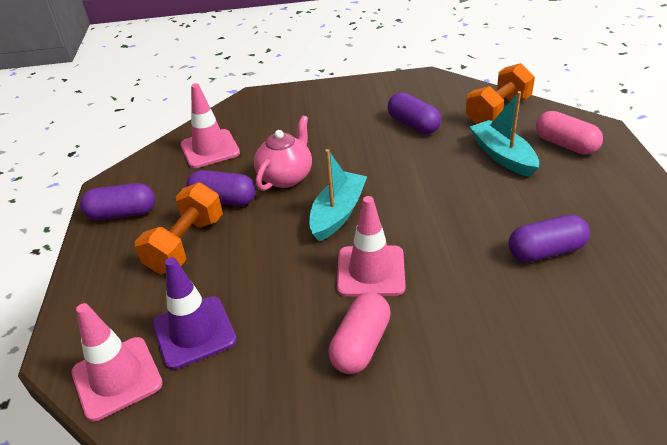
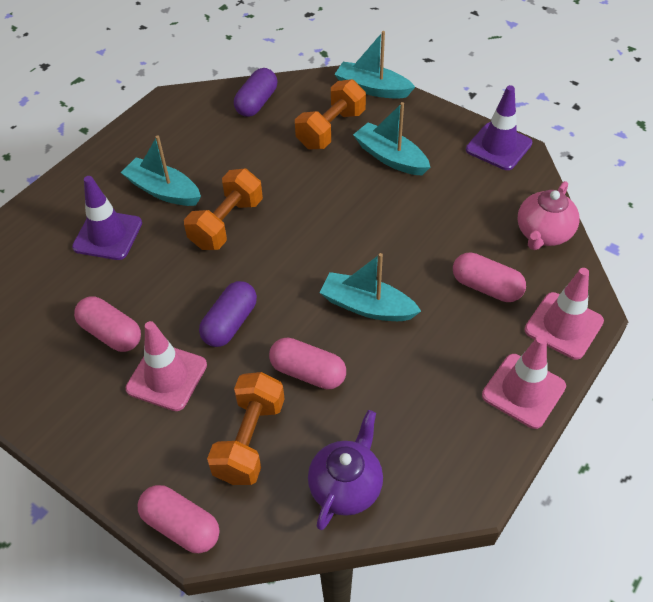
orange dumbbell: [135,182,223,274] [465,63,535,124] = 2 -> [184,169,263,250] [207,372,285,485] [295,79,366,150] = 3
pink capsule: [329,293,391,374] [536,111,603,155] = 2 -> [74,297,141,352] [137,485,220,553] [269,337,346,390] [453,252,526,302] = 4
purple capsule: [80,183,155,220] [186,170,256,206] [388,92,441,134] [509,214,590,262] = 4 -> [199,281,257,347] [234,68,277,117] = 2
purple teapot: none = 0 -> [308,410,383,530] = 1
purple traffic cone: [153,257,237,370] = 1 -> [72,176,142,260] [466,85,532,170] = 2
turquoise boat: [309,149,367,242] [470,91,539,177] = 2 -> [120,136,201,206] [320,253,421,321] [334,31,415,99] [353,102,430,175] = 4

